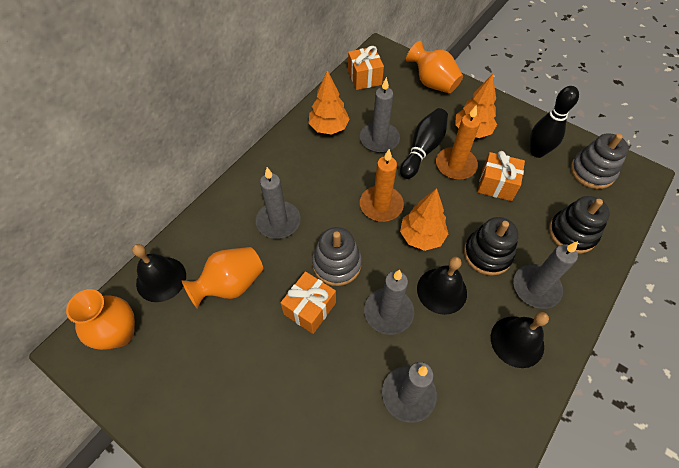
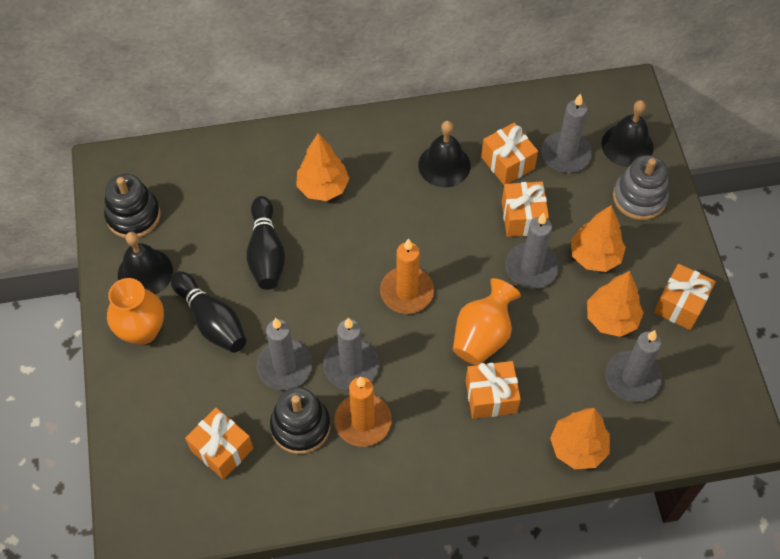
grey stacking toy: [312,227,362,286] [571,133,629,189] = 2 -> [613,155,669,220] = 1
orange gift: [281,271,336,334] [348,46,384,90] [478,151,525,201] = 3 -> [185,408,253,479] [466,361,521,419] [481,123,538,185] [502,181,549,237] [654,264,716,330] = 5
orange tree: [308,70,350,135] [400,188,448,251] [455,74,497,138] = 3 -> [296,133,350,201] [550,408,610,469] [571,205,626,272] [587,271,644,337] = 4
orange vase: [66,289,135,350] [182,247,263,309] [406,41,463,94] = 3 -> [107,278,164,345] [453,278,521,365] = 2

